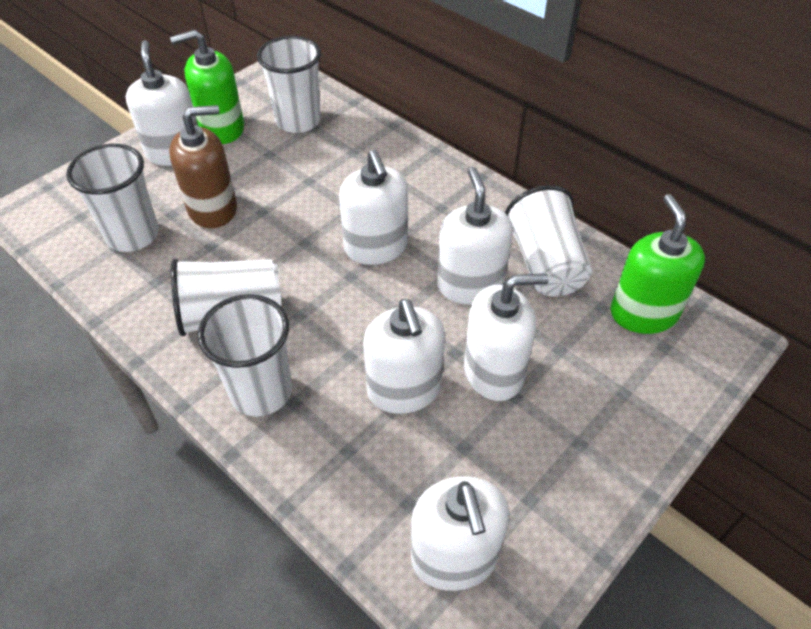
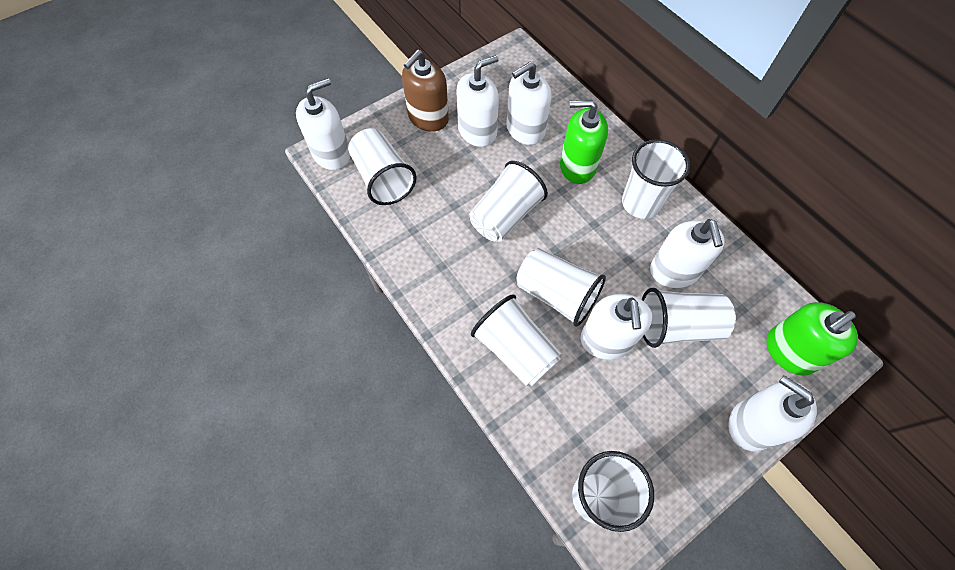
white cup: [66,144,159,252] [171,259,282,336] [198,294,292,417] [257,36,321,133] [505,185,592,297] = 5 -> [348,128,417,205] [469,161,548,242] [471,294,561,386] [516,248,606,327] [572,451,654,532] [622,139,690,219] [642,288,736,348] = 7

